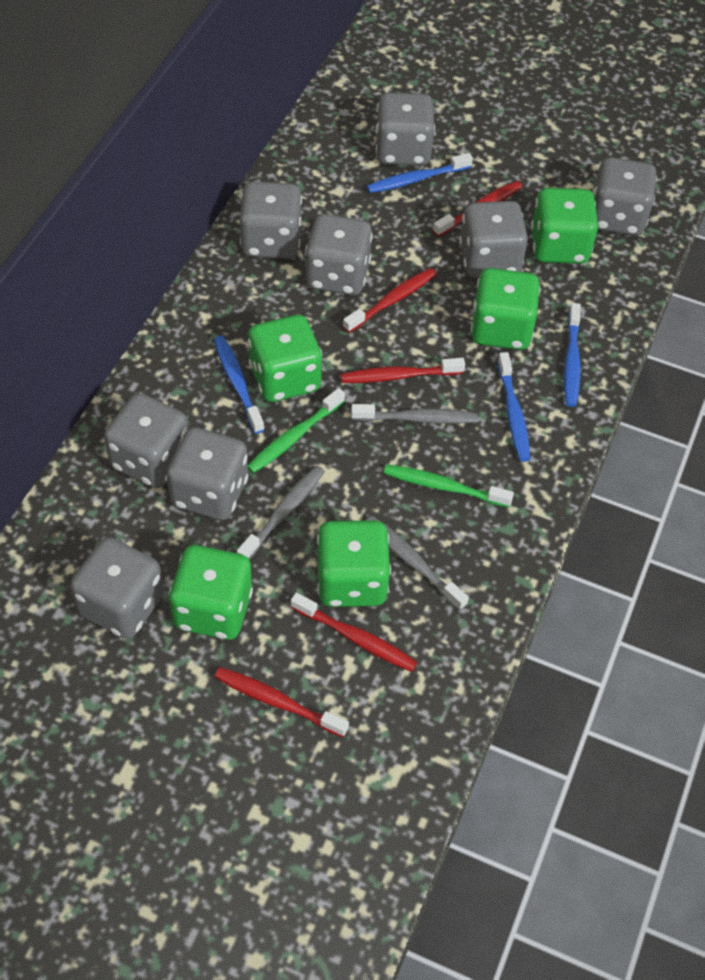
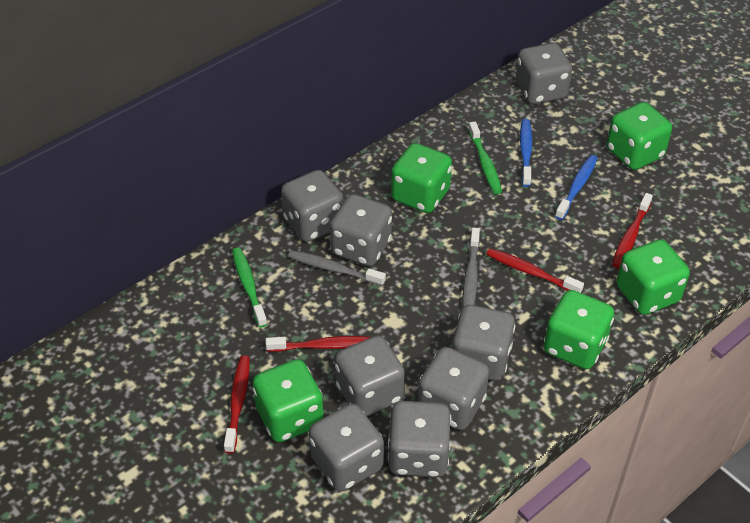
blue toothbrush: [214,336,264,434] [367,153,473,193] [497,352,530,462] [564,303,581,407] = 4 -> [520,119,532,187] [555,155,598,220] = 2
grey toothbrush: [237,466,325,559] [351,404,478,424] [366,516,469,610] = 3 -> [288,250,386,286] [463,228,480,307] = 2
red toothbrush: [214,667,349,737] [291,593,418,672] [341,358,465,383] [343,268,437,333] [433,181,522,237] = 5 -> [224,355,250,454] [266,336,371,352] [486,248,584,293] [612,193,653,268] = 4

